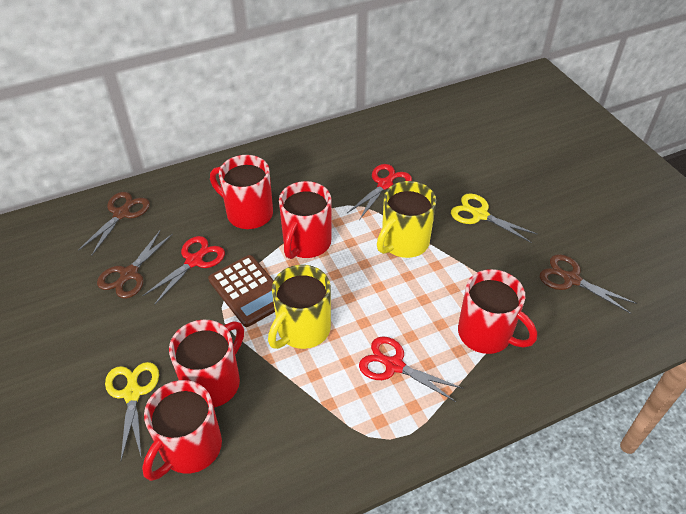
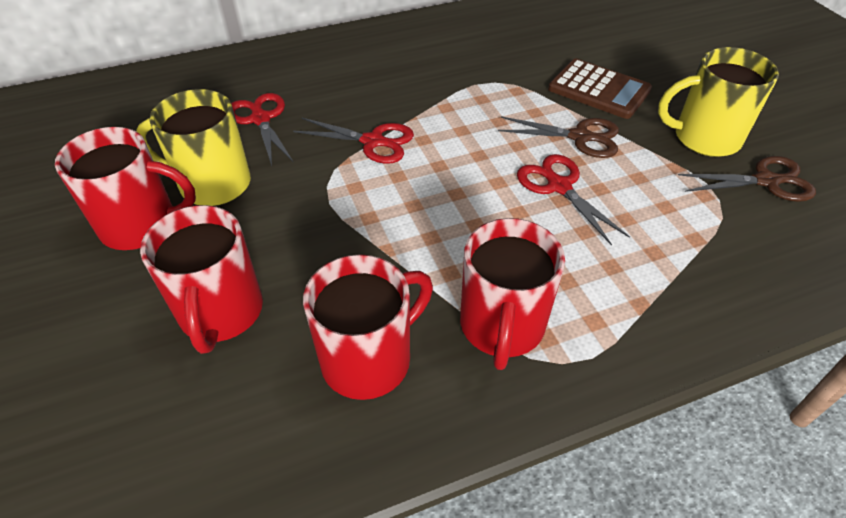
brown scissors: [78,192,150,256] [97,229,173,299] [540,254,637,314] = 3 -> [498,116,619,158] [678,156,816,202] = 2
red mug: [142,380,222,481] [169,320,244,407] [210,155,273,229] [279,181,331,259] [458,269,537,354] = 5 -> [55,127,196,250] [140,205,263,354] [303,254,433,400] [460,218,565,370] = 4
yellow scissors: [105,362,159,460] [451,193,538,243] = 2 -> none = 0

